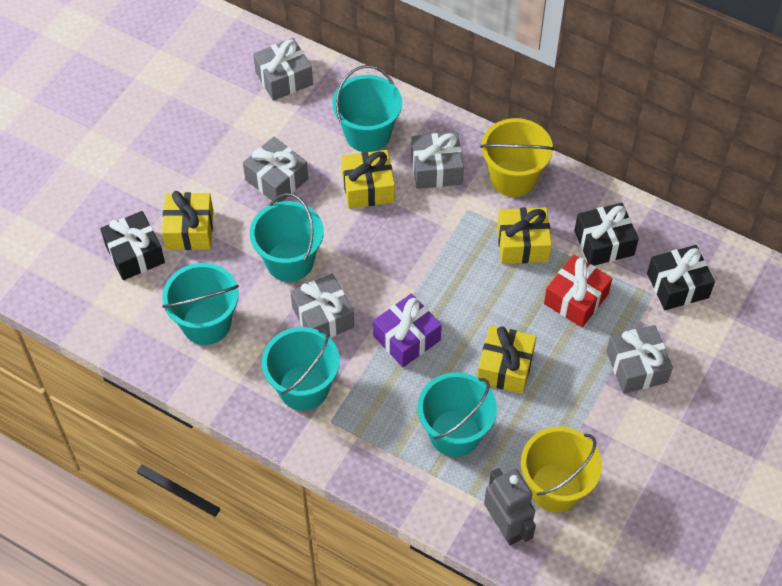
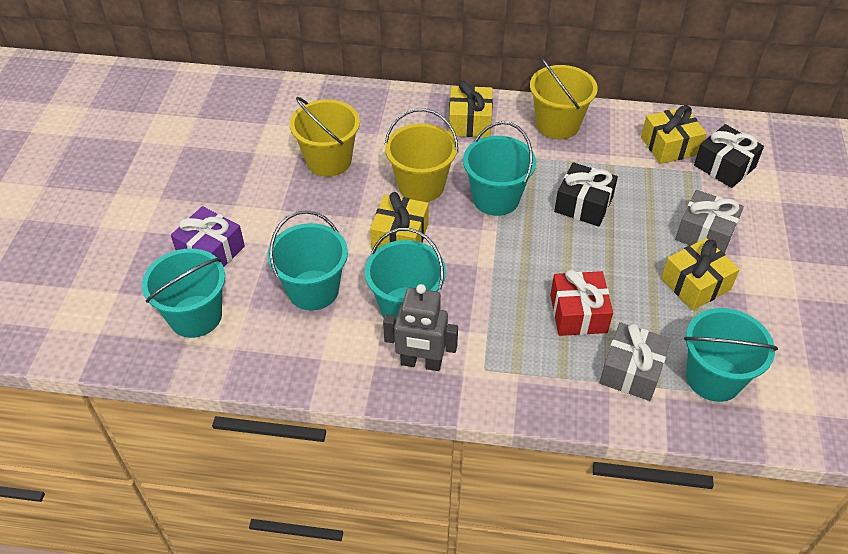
black gift: [100,211,165,280] [574,203,639,266] [647,245,715,310] = 3 -> [554,162,618,226] [694,124,764,188] = 2
grey gift: [243,137,308,203] [253,38,313,101] [290,274,354,338] [411,132,464,189] [606,325,673,394] = 5 -> [599,322,671,401] [675,190,744,253] = 2
yellow bucket: [480,118,554,197] [521,427,602,512] = 2 -> [290,97,360,177] [384,109,458,202] [530,58,598,139] = 3

